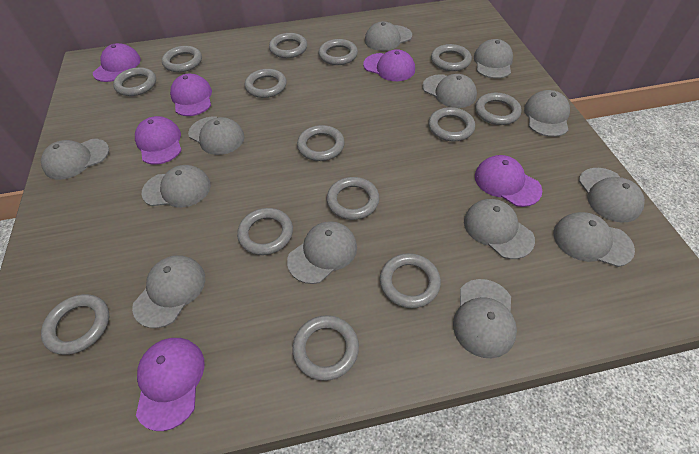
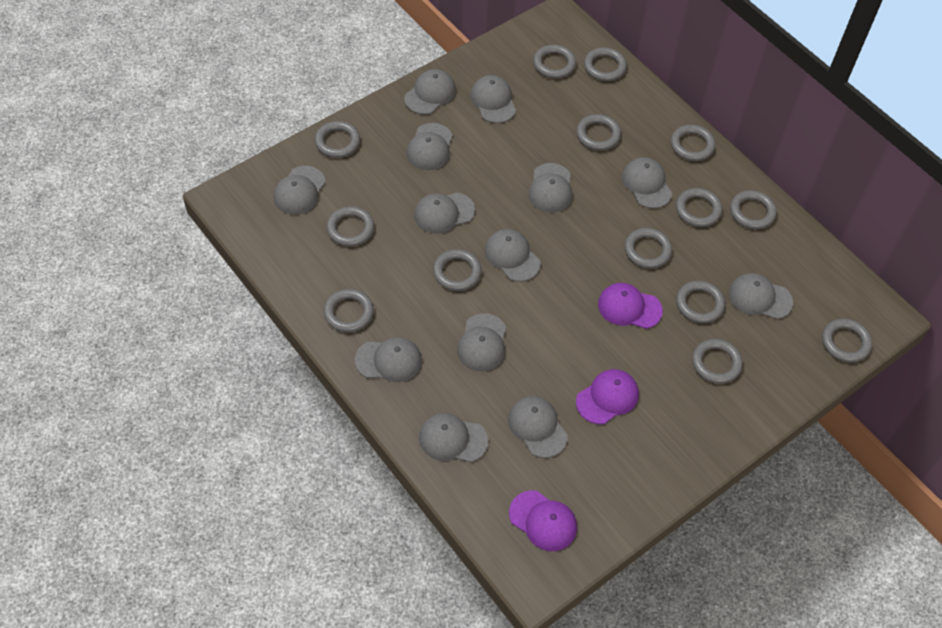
purple cap: [93,43,141,82] [135,116,182,165] [136,338,205,431] [170,74,212,116] [363,49,415,81] [475,155,542,207] = 6 -> [509,490,577,551] [576,369,639,424] [598,283,663,329] = 3

